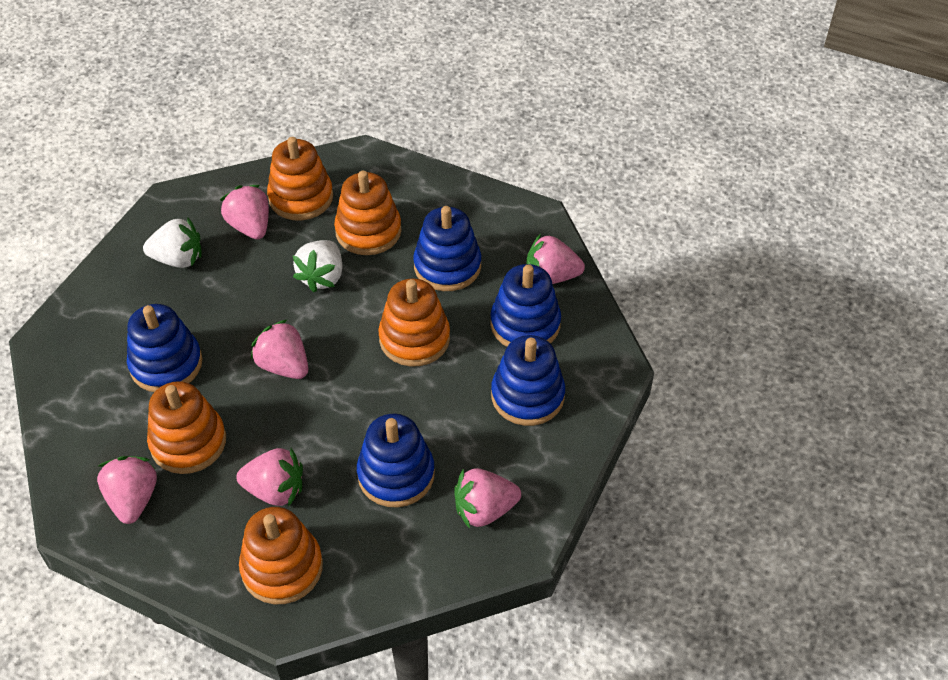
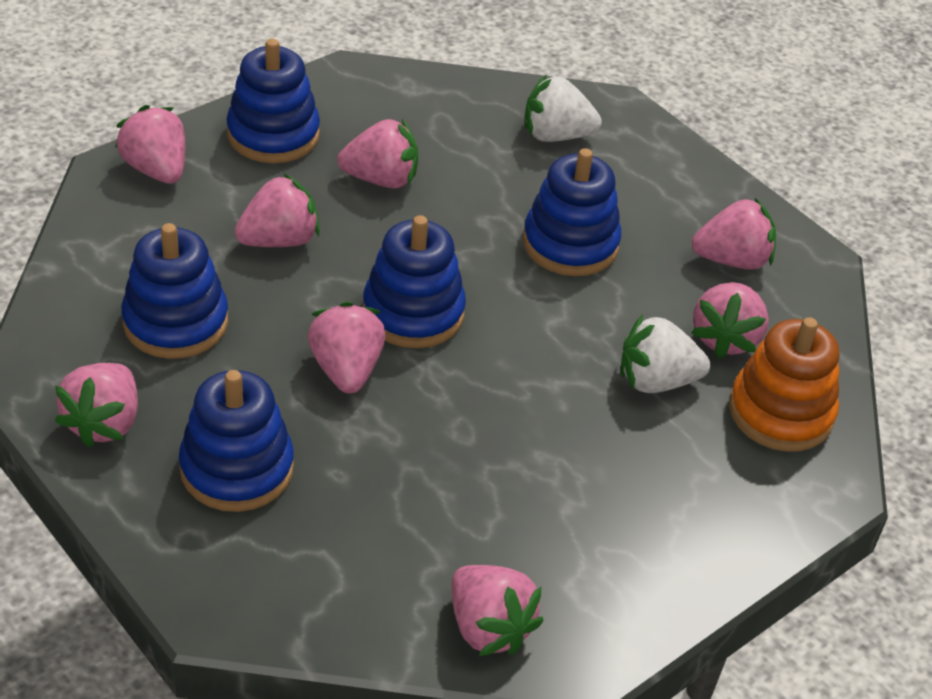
orange stacking toy: [147,381,226,474] [239,507,323,604] [267,137,333,221] [334,171,402,255] [378,278,450,367] = 5 -> [729,317,839,452] = 1
pink strawberry: [97,456,157,524] [220,185,269,240] [236,448,303,507] [251,320,308,379] [454,468,521,529] [526,234,585,284] = 6 -> [55,363,138,447] [115,105,185,184] [234,173,320,247] [308,301,386,394] [337,119,418,189] [451,565,544,656] [691,282,769,359] [692,198,776,269] = 8

